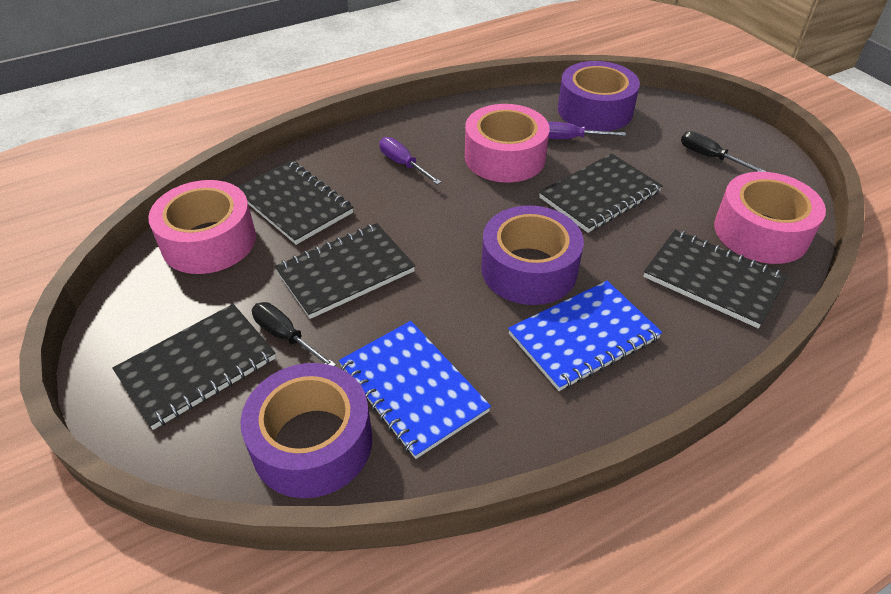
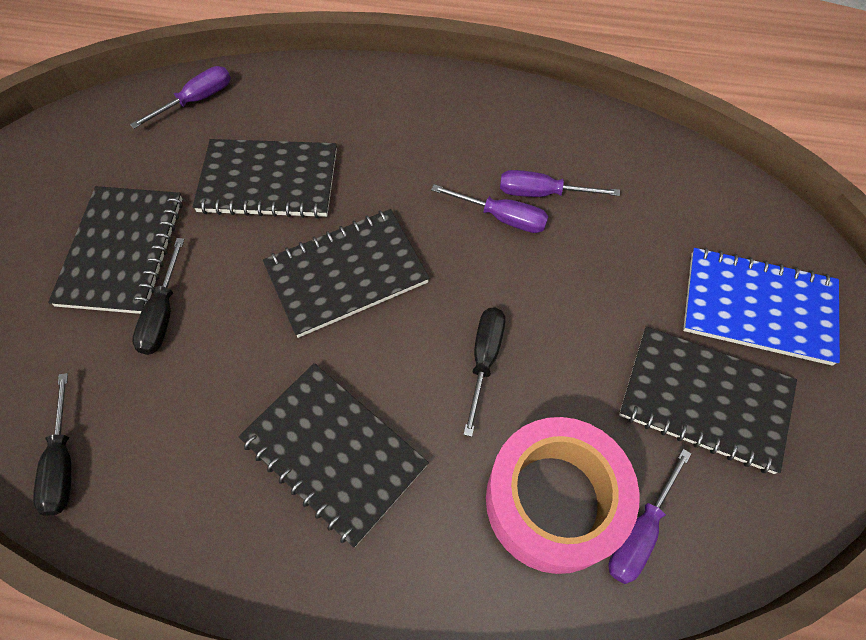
black screwdriver: [252,302,336,366] [681,131,766,172] = 2 -> [33,373,72,516] [132,238,185,355] [463,308,505,437] = 3
blue notebook: [339,321,491,459] [508,281,662,391] = 2 -> [683,247,840,366] = 1
pink tape: [148,180,256,274] [465,104,550,183] [714,172,826,264] = 3 -> [486,417,639,574] = 1
purple screwdriver: [379,137,441,185] [548,122,626,139] = 2 -> [130,66,231,129] [431,184,549,233] [500,170,620,197] [609,449,691,584] = 4
purple tape: [240,363,372,498] [481,205,584,305] [558,61,640,131] = 3 -> none = 0

